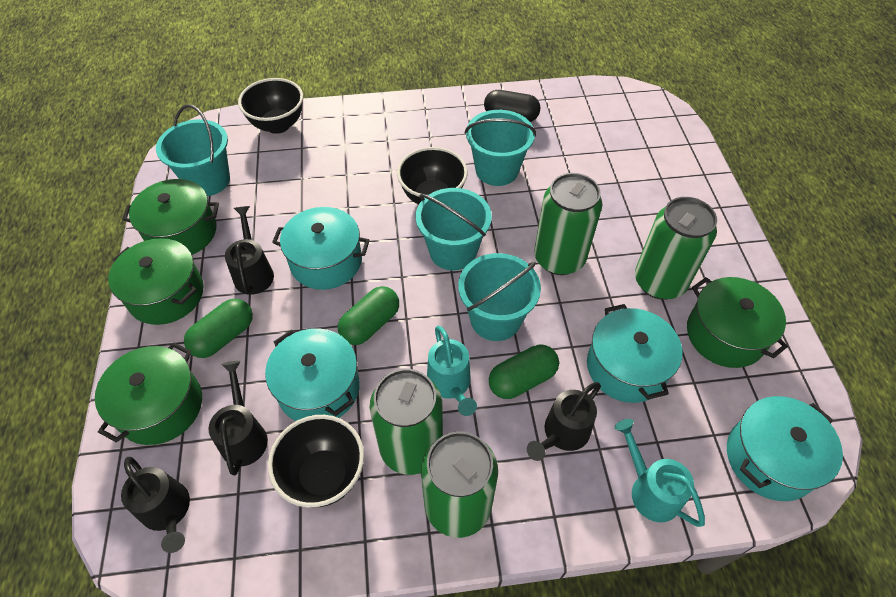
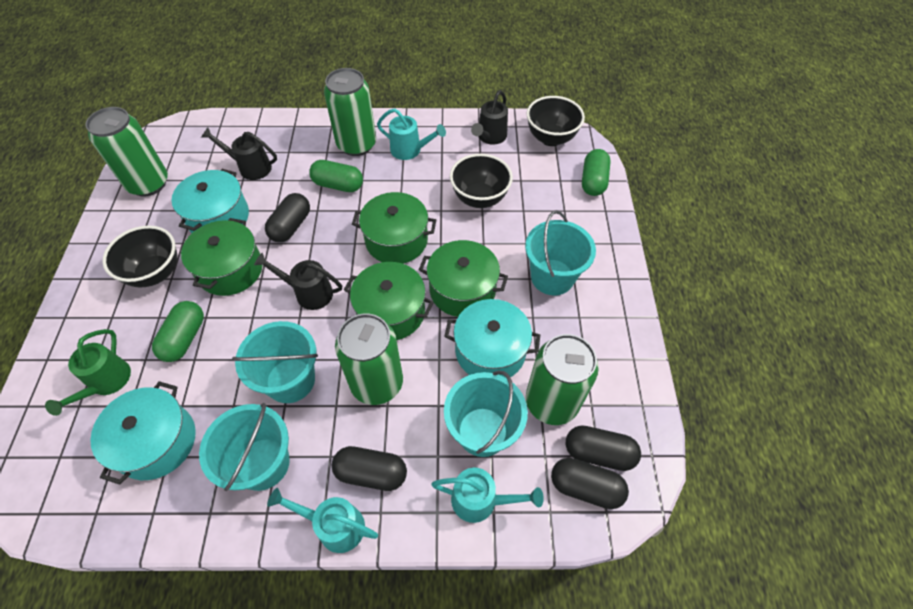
black capsule: [484,90,540,122] = 1 -> [265,193,310,242] [332,446,407,491] [551,458,629,509] [566,426,641,471] = 4
black watering can: [121,457,190,553] [209,361,268,475] [225,206,274,295] [527,382,601,461] = 4 -> [201,127,277,180] [254,253,342,310] [471,90,508,145] = 3
green watering can: none = 0 -> [45,329,131,416] = 1
turquoise pot: [265,328,360,421] [272,207,370,290] [587,304,683,403] [727,396,843,501] = 4 -> [90,381,196,484] [171,169,249,233] [444,299,540,378] = 3
turquoise watering can: [427,325,477,416] [615,419,705,527] = 2 -> [267,488,378,553] [377,108,446,160] [431,468,544,523] = 3

